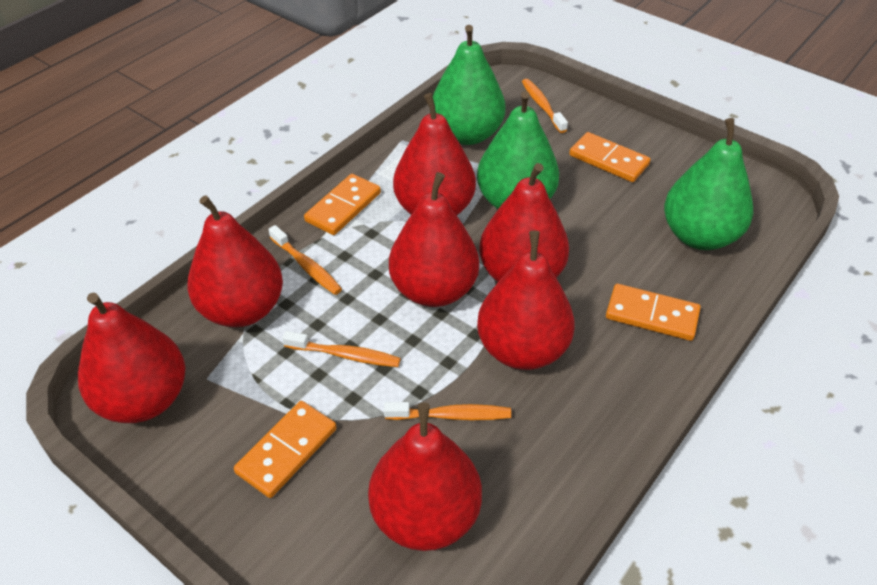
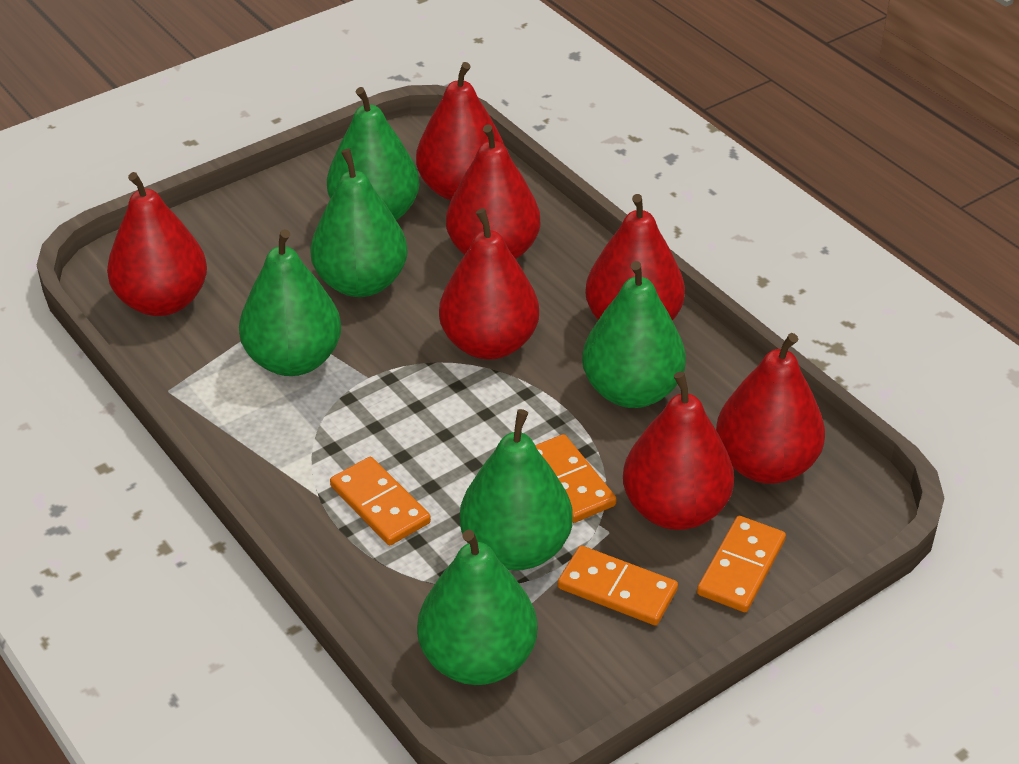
green pear: [433,25,505,145] [477,91,559,209] [664,118,753,250] = 3 -> [239,229,341,376] [310,148,408,297] [327,87,420,221] [417,529,537,685] [460,409,573,571] [582,261,686,408] = 6
orange toothbrush: [268,225,342,295] [282,331,401,367] [384,402,511,420] [522,79,568,133] = 4 -> none = 0

